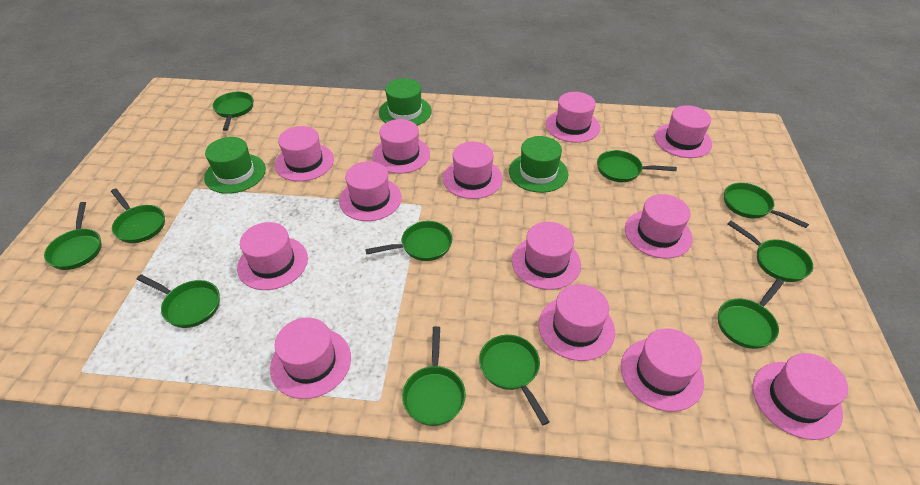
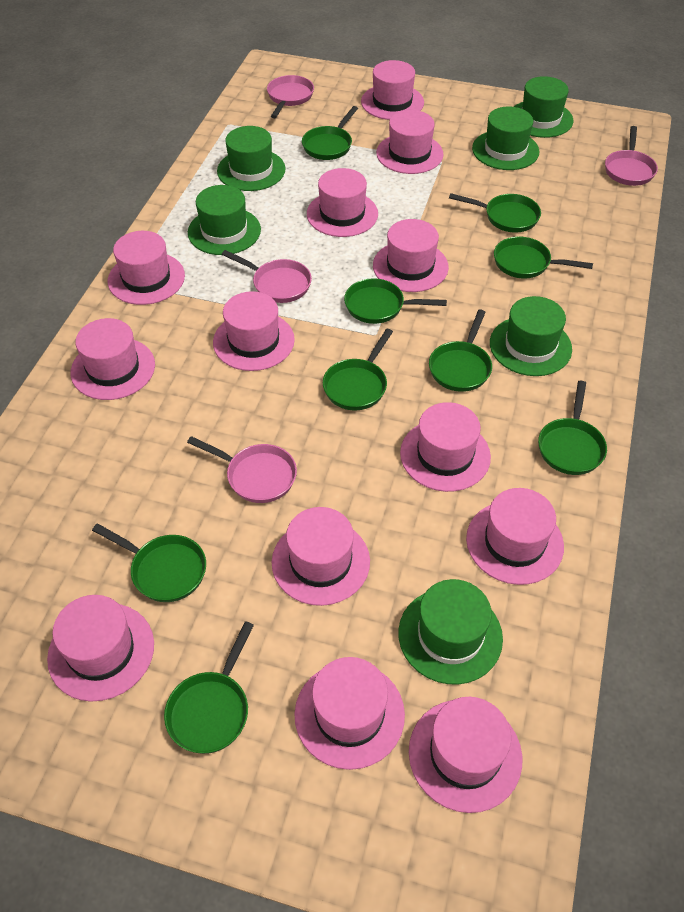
green hat: [204,137,266,194] [379,78,432,126] [509,136,568,193] = 3 -> [188,185,261,255] [217,126,286,191] [398,579,503,685] [472,107,539,170] [490,296,572,376] [514,76,573,138] = 6
green pan: [44,202,102,270] [111,188,165,243] [137,274,220,328] [212,92,253,131] [365,221,452,261] [402,326,466,426] [479,335,550,425] [597,150,677,182] [718,279,784,349] [724,183,809,228] [727,220,813,282] = 11 -> [92,523,206,602] [164,621,254,754] [302,106,358,160] [323,329,393,411] [344,278,447,324] [429,310,492,392] [449,193,541,233] [494,237,593,279] [538,381,607,475] = 9
pink pan: none = 0 -> [187,436,297,503] [222,250,312,303] [267,75,314,118] [605,126,658,186] = 4

